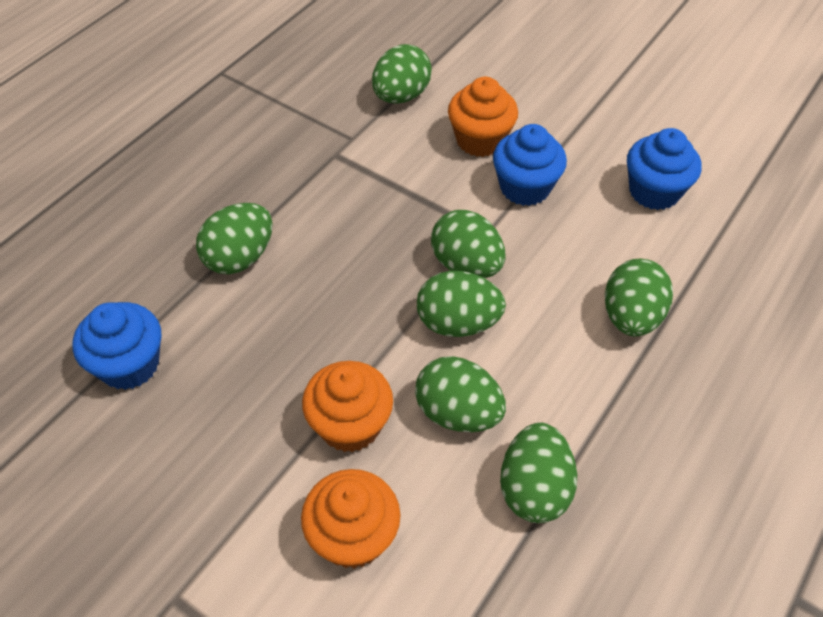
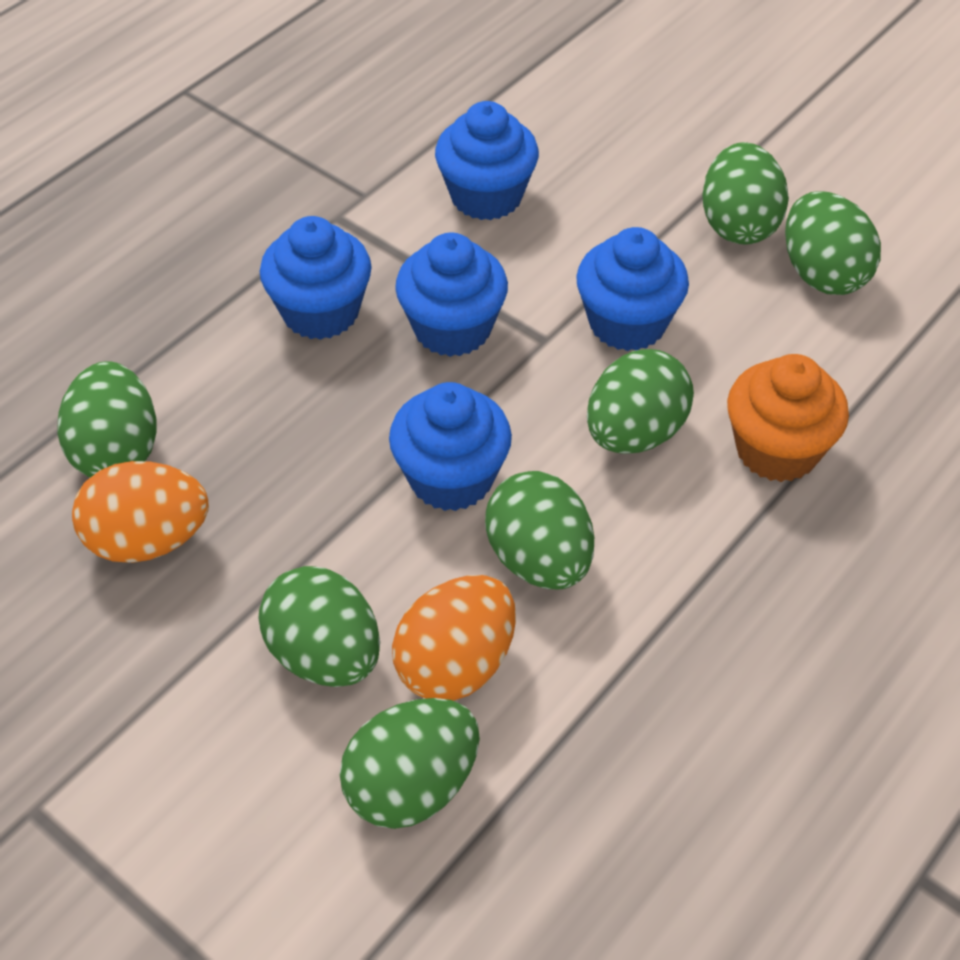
blue cupcake: [73,302,162,390] [493,124,567,206] [627,128,702,210] = 3 -> [260,216,372,340] [389,382,512,511] [395,232,508,357] [435,101,539,220] [576,227,689,351] = 5
orange cupcake: [301,469,401,569] [302,361,393,452] [448,77,518,157] = 3 -> [727,354,849,482] = 1
orange egg: none = 0 -> [72,461,209,563] [392,575,516,701] = 2

